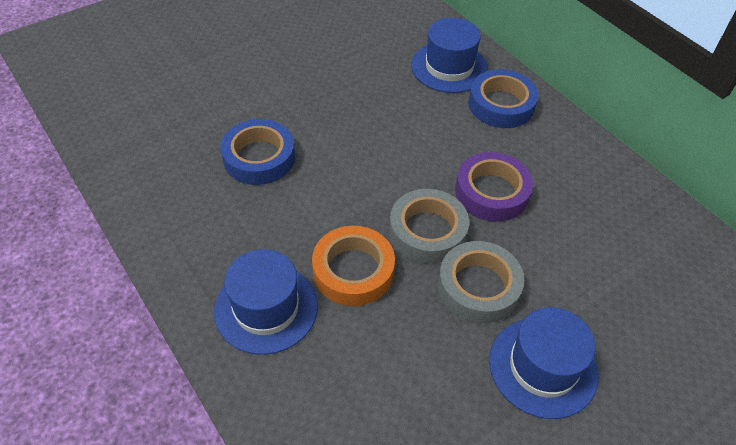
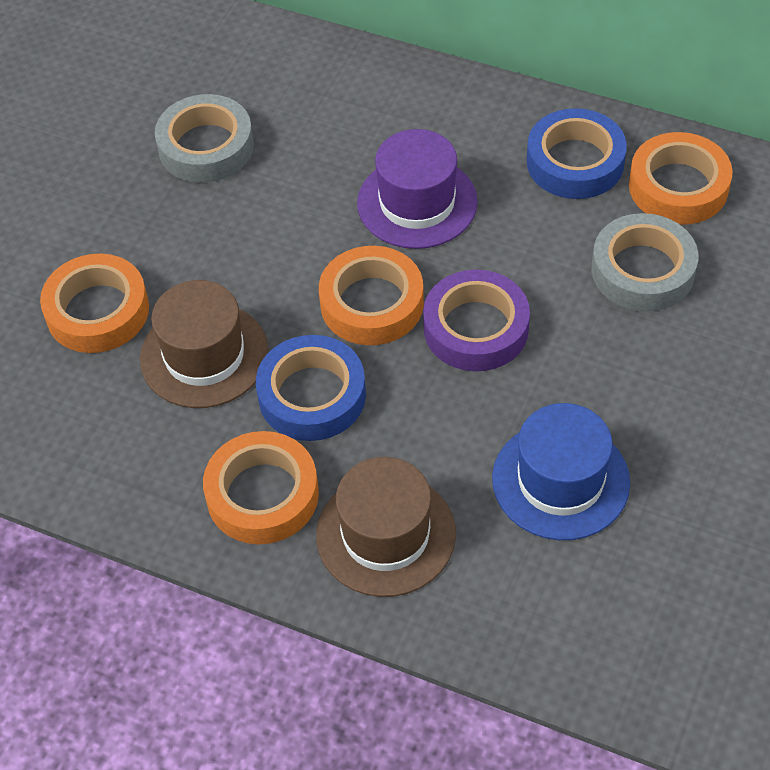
blue hat: [214,249,318,355] [411,18,488,93] [489,307,599,419] = 3 -> [492,403,630,540] = 1
brown hat: none = 0 -> [140,280,268,408] [316,457,456,597] = 2
orange tape: [312,226,395,306] = 1 -> [40,254,149,353] [203,431,319,544] [319,246,424,345] [629,132,733,225] = 4
purple hat: none = 0 -> [357,129,478,249] = 1

